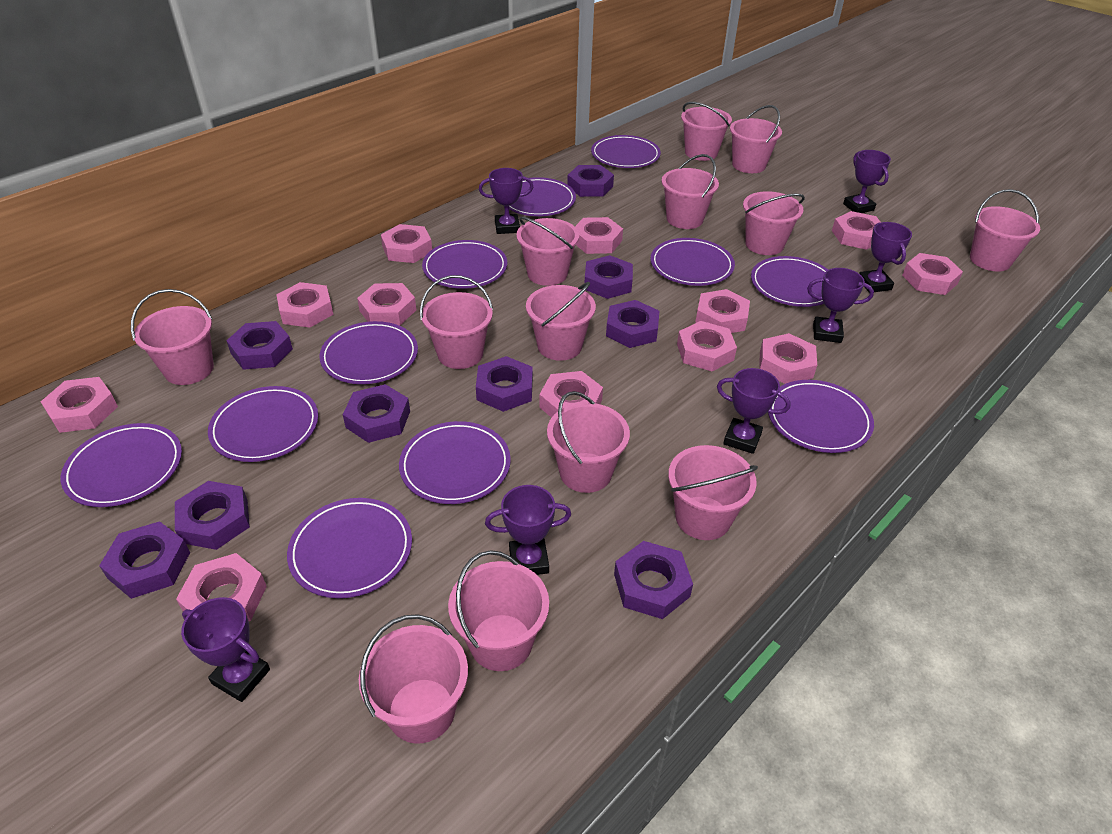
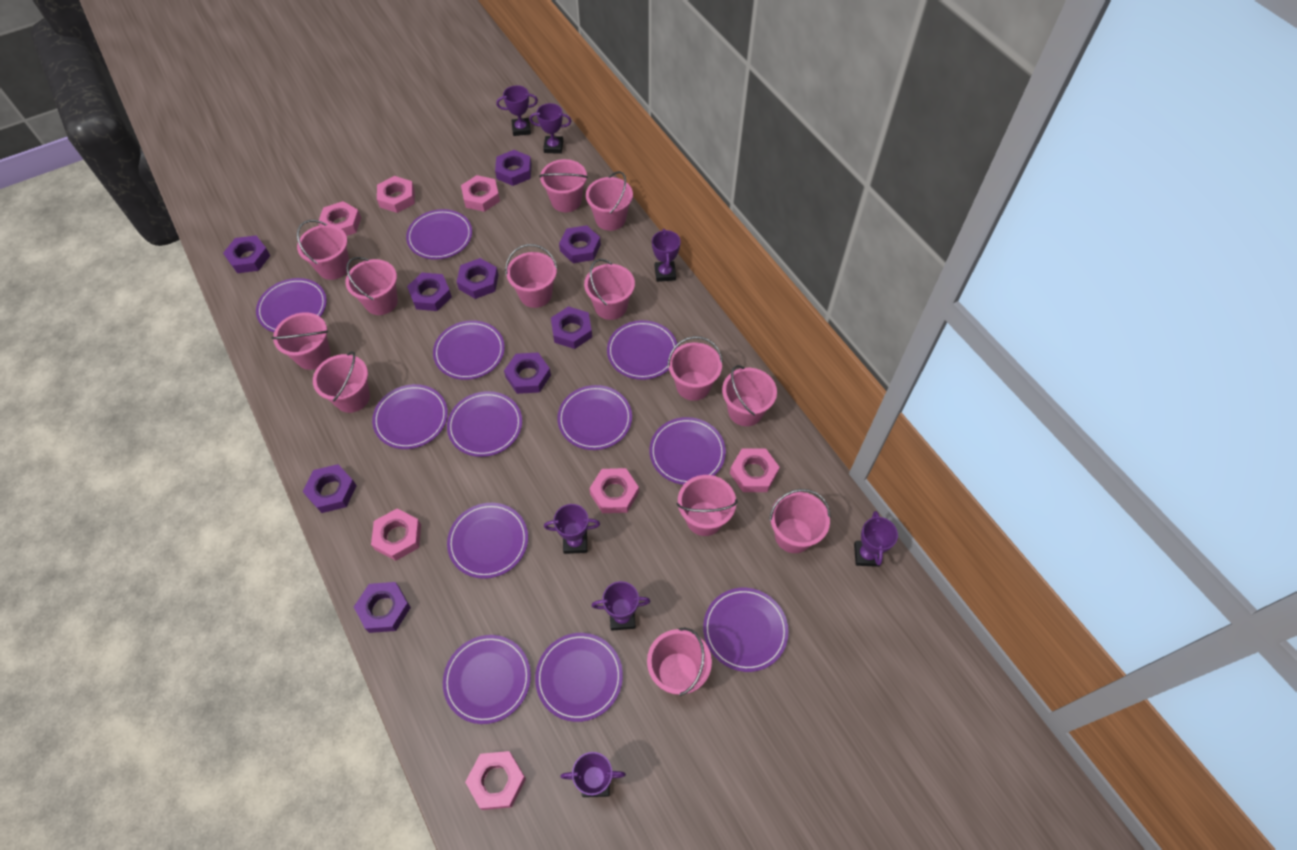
pink nut: [41,377,118,433] [176,553,267,621] [276,282,333,328] [357,283,416,325] [381,224,432,263] [539,371,603,418] [575,217,623,254] [677,321,737,372] [695,289,750,333] [760,333,817,384] [832,211,881,250] [902,253,963,295] = 12 -> [318,201,361,236] [371,509,421,561] [377,176,415,213] [461,175,500,212] [465,751,526,810] [589,468,639,513] [730,448,780,492] = 7
purple plate: [61,423,182,507] [208,386,318,462] [287,498,412,598] [319,321,418,384] [399,421,511,504] [422,240,507,289] [509,177,576,216] [591,135,661,168] [651,238,735,286] [751,256,828,307] [768,380,874,453] = 11 -> [256,278,327,332] [372,384,448,449] [406,209,472,260] [433,320,505,380] [443,635,531,724] [447,391,522,457] [447,503,528,579] [535,633,623,722] [557,385,632,450] [607,320,678,380] [649,417,726,485] [703,588,789,672] = 12

